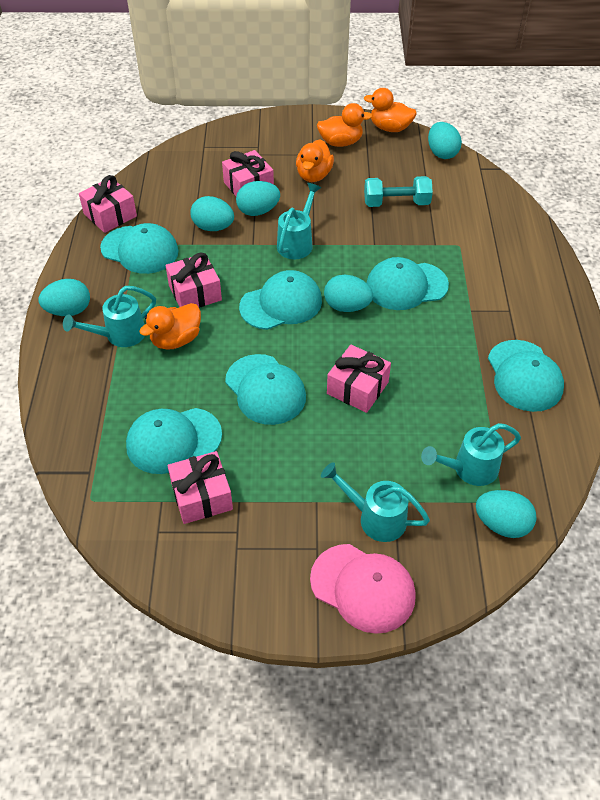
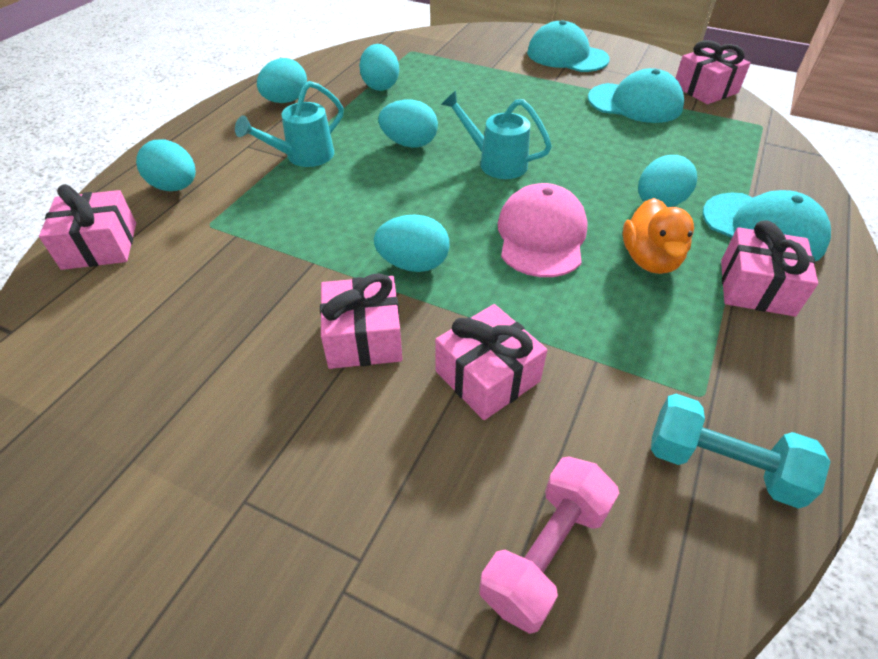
orange duck: [139,303,201,350] [296,139,334,182] [317,103,372,147] [364,88,417,132] = 4 -> [623,198,694,274] = 1
pink dumbbell: none = 0 -> [480,457,619,634] = 1
turquoise cap: [100,223,178,274] [126,408,222,474] [225,354,306,425] [239,270,322,330] [367,257,449,310] [488,340,564,412] = 6 -> [527,20,610,72] [588,68,684,123] [703,190,831,261] = 3
turquoise watering can: [63,286,156,347] [277,183,321,259] [321,462,430,542] [421,423,521,486] = 4 -> [235,81,344,167] [441,90,552,179] = 2

